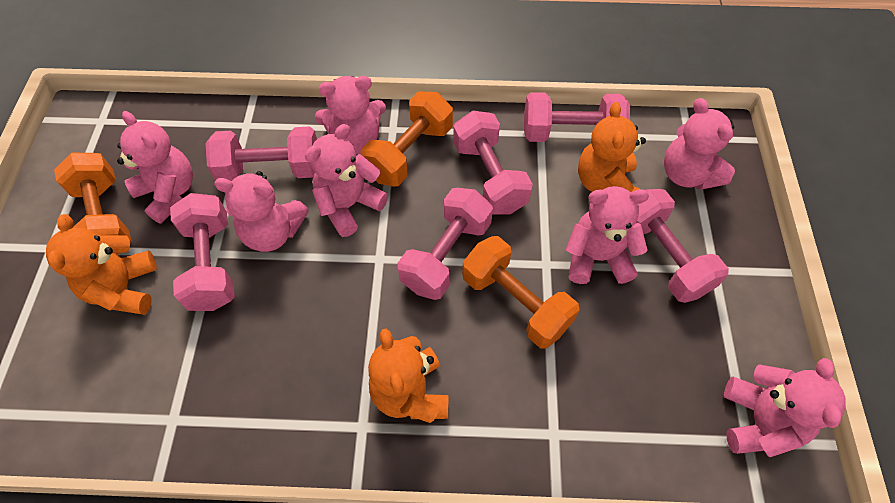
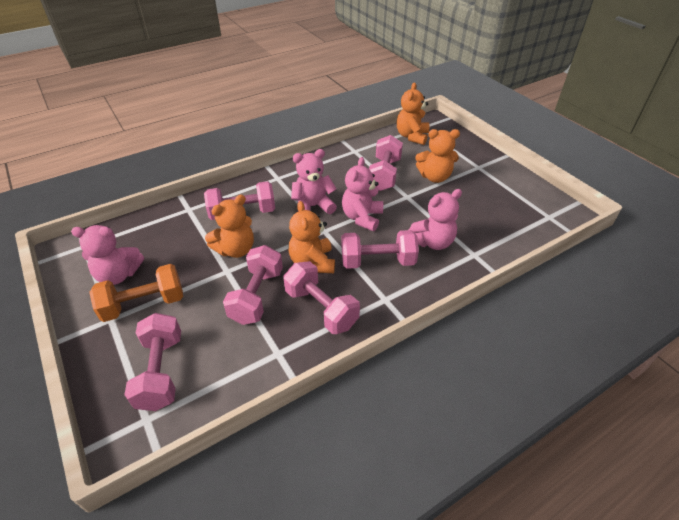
orange dumbbell: [54,153,132,255] [361,91,453,187] [462,236,580,349] = 3 -> [89,264,183,322] = 1
orange teddy bear: [46,214,157,315] [368,329,449,423] [578,102,646,192] = 3 -> [205,195,254,258] [289,201,335,273] [397,83,429,145] [416,129,460,183] = 4
pink teddy bear: [117,111,193,224] [214,171,309,252] [305,124,388,237] [315,76,386,154] [566,186,649,284] [664,98,735,190] [724,358,845,457] = 7 -> [71,225,144,285] [291,149,337,214] [342,157,383,231] [409,189,462,250] = 4

